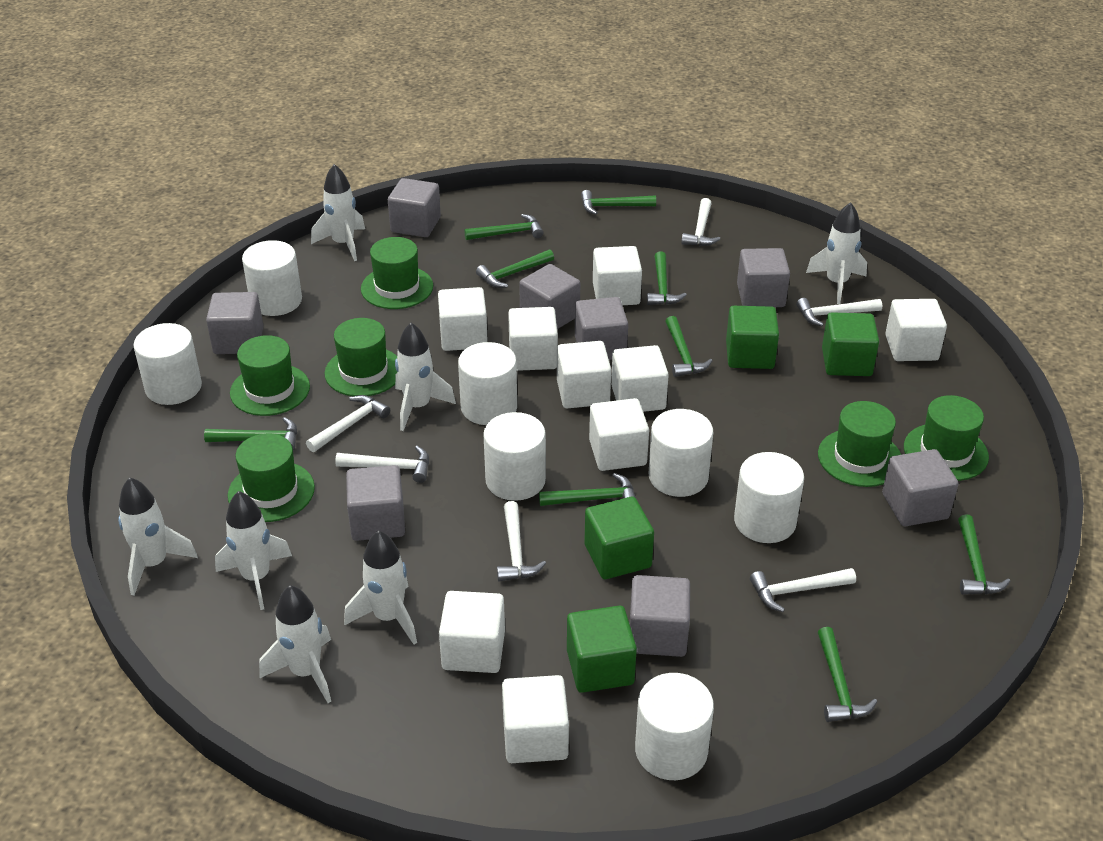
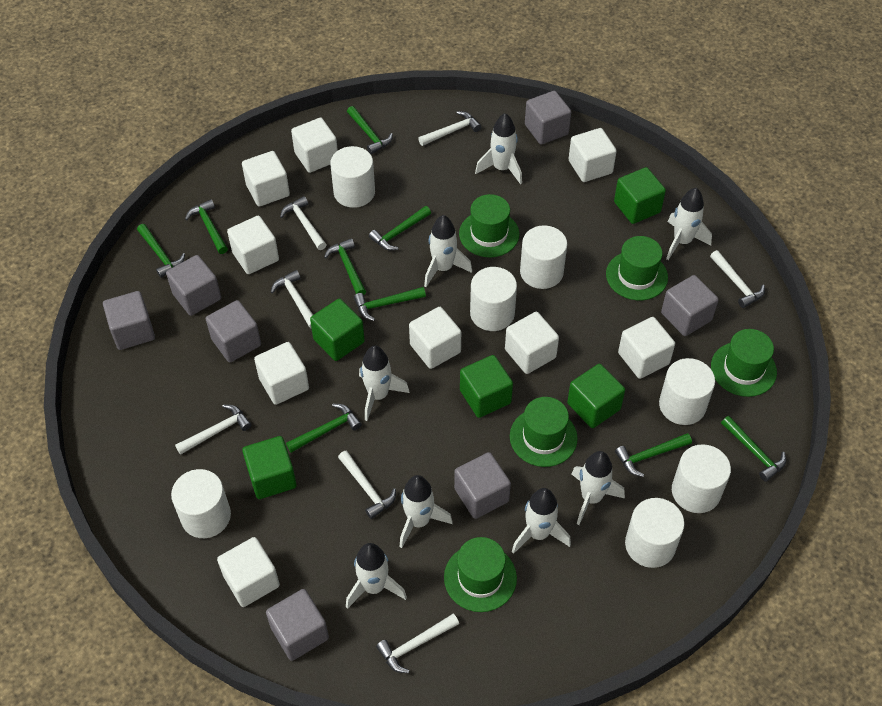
green cube: [567,606,637,693] [584,496,654,579] [726,306,779,369] [822,312,879,376] = 4 -> [242,436,297,499] [310,299,365,361] [460,355,513,418] [567,364,625,428] [614,167,666,224] = 5
green hat: [228,433,315,522] [230,335,310,416] [325,318,397,396] [361,237,433,309] [818,401,901,487] [904,395,989,481] = 6 -> [444,537,517,612] [459,194,519,257] [510,397,578,467] [606,236,668,300] [711,329,777,397] = 5
grey cube: [206,292,263,354] [346,465,405,541] [388,178,441,237] [519,264,580,329] [575,297,628,360] [630,575,690,657] [737,248,790,307] [882,449,958,526] = 8 -> [103,291,155,350] [166,255,221,316] [206,300,261,362] [266,589,329,661] [454,452,511,519] [525,91,571,145] [661,275,719,336] = 7
white hammer: [306,395,390,452] [335,446,429,483] [497,501,546,581] [681,198,720,246] [750,568,856,612] [797,298,882,326] = 6 -> [175,405,252,455] [271,270,313,329] [280,196,327,250] [338,450,396,519] [376,613,459,673] [418,111,481,146] [710,250,765,308] = 7
white rocket: [118,477,198,596] [215,491,292,610] [259,585,331,703] [311,164,365,261] [344,530,417,645] [395,323,456,431] [806,202,867,304] = 7 -> [346,543,407,609] [359,346,410,421] [400,475,453,548] [424,215,472,287] [475,113,522,184] [512,488,571,554] [572,451,625,525] [666,188,712,260] = 8

